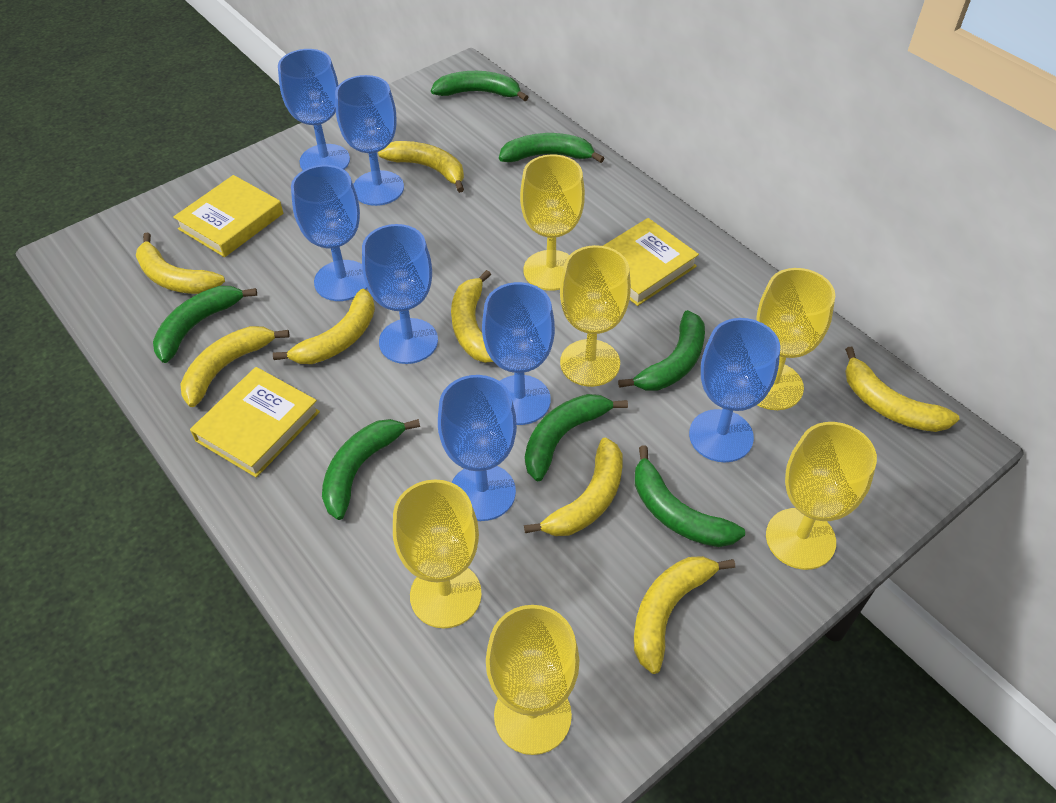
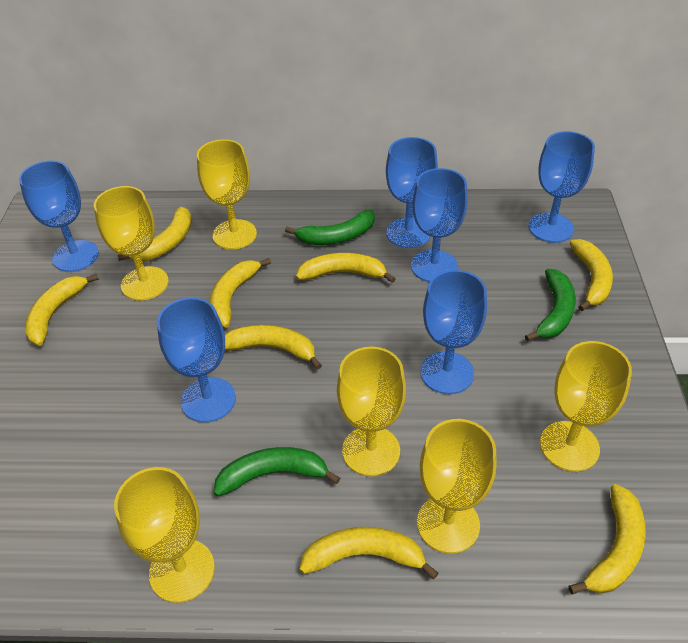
blue goblet: [278,49,350,170] [291,165,367,301] [335,75,404,206] [362,224,438,364] [438,375,517,521] [482,282,555,425] [689,318,780,462] = 7 -> [19,160,99,272] [157,297,236,423] [386,137,438,248] [411,168,468,282] [420,270,487,394] [528,131,595,243] = 6
green banana: [153,286,257,363] [322,419,420,520] [431,71,528,101] [499,133,604,163] [525,394,628,481] [618,310,705,390] [635,446,745,547] = 7 -> [213,447,340,496] [285,210,375,245] [525,269,576,341] = 3
yellow book: [173,175,283,257] [190,367,320,477] [603,218,699,306] = 3 -> none = 0

